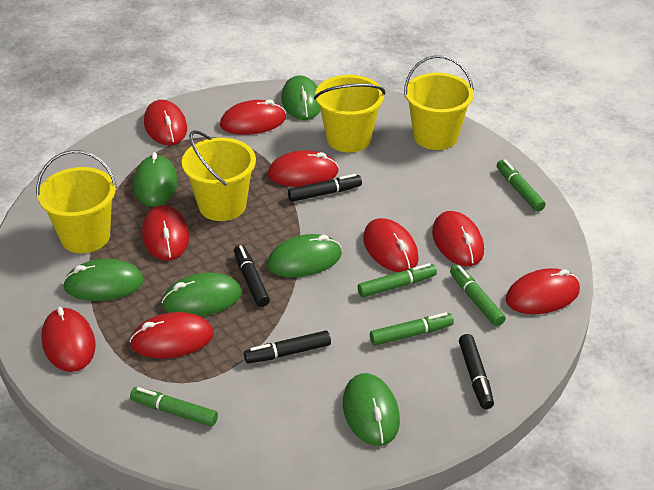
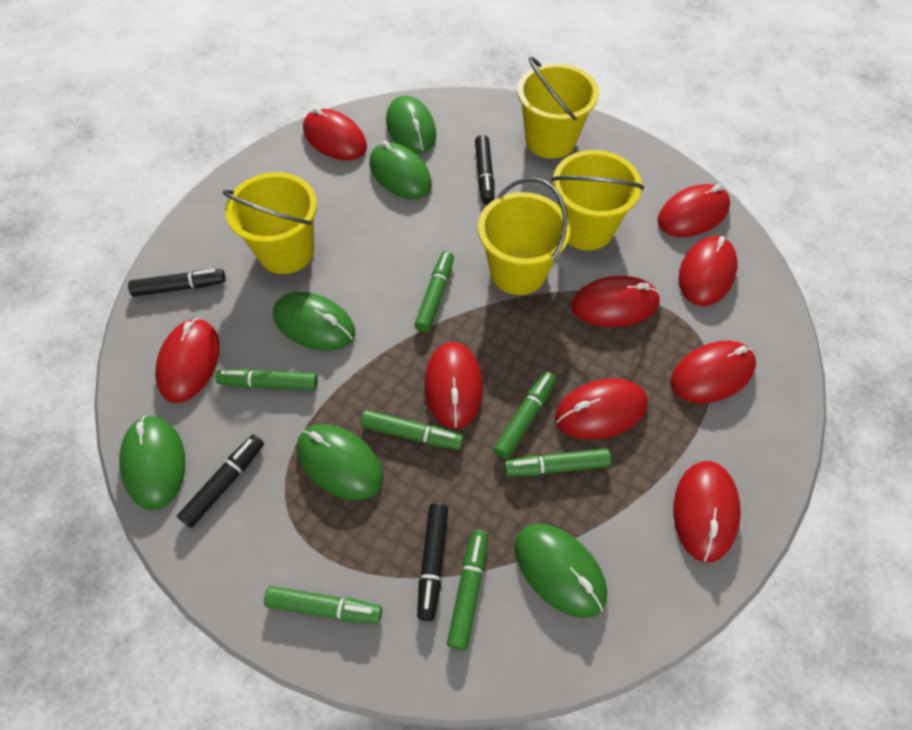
green marker: [130,387,218,427] [358,263,437,298] [370,312,454,346] [450,265,506,326] [497,159,546,212] = 5 -> [216,369,318,390] [264,586,382,624] [360,410,463,450] [414,251,454,332] [447,530,488,650] [493,372,556,459] [504,448,611,477] = 7

